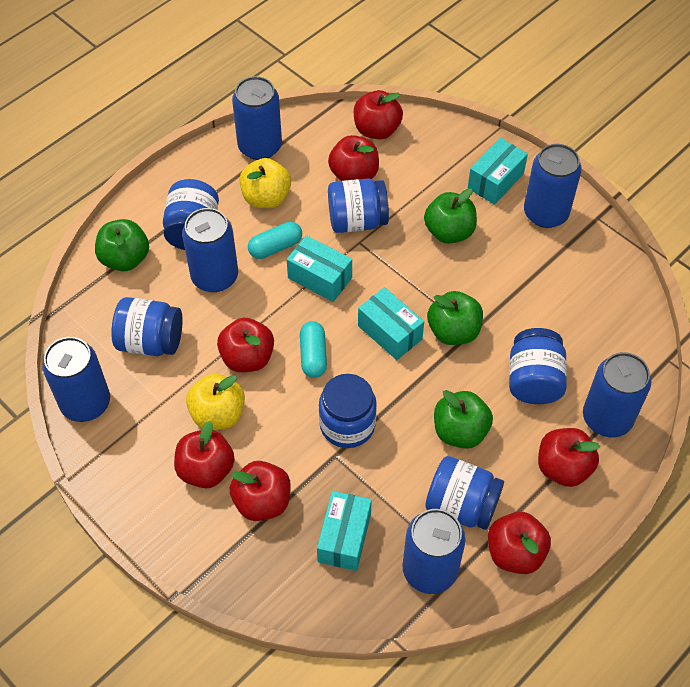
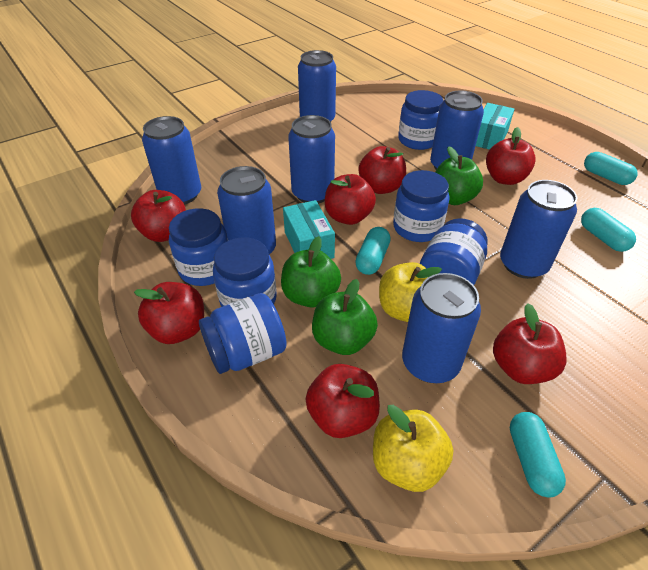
blue can: [42,337,110,422] [182,208,238,292] [232,76,282,160] [403,509,466,594] [524,144,582,228] [583,352,651,437] = 6 -> [142,116,201,205] [217,166,276,255] [288,115,335,204] [298,50,336,122] [402,273,481,383] [430,91,484,170] [500,180,577,279] = 7
green apple: [95,219,149,271] [424,188,477,244] [427,291,483,345] [434,390,493,449] = 4 -> [281,236,341,308] [312,279,378,355] [435,146,483,205] = 3
turquoise box: [287,235,352,302] [317,491,372,571] [358,287,424,360] [468,138,528,205] = 4 -> [283,200,335,259] [476,103,514,150] = 2
turquoise capsule: [248,222,302,259] [300,321,327,378] = 2 -> [355,227,391,275] [510,412,566,497] [581,208,636,252] [584,152,638,185] = 4

